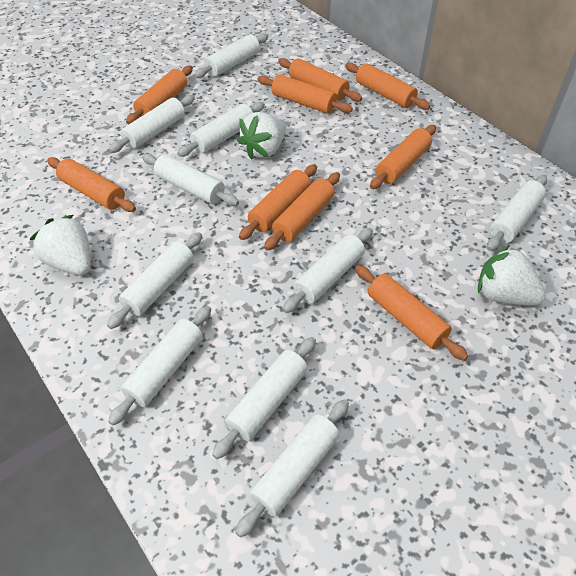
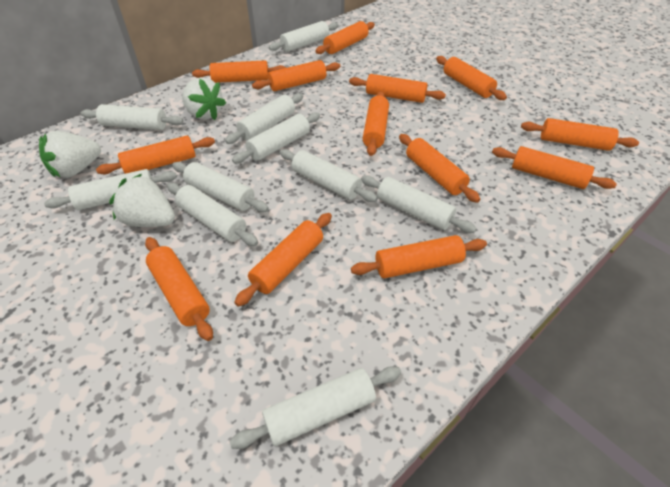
orange rolling pin: [47,157,136,212] [126,66,193,124] [239,164,317,240] [257,74,353,114] [264,172,340,251] [278,58,362,102] [345,63,430,110] [355,265,468,361] [370,125,436,189] = 9 -> [96,136,215,174] [145,237,213,341] [192,60,286,83] [234,213,332,307] [252,60,340,91] [315,21,375,54] [349,74,446,103] [351,235,487,278] [363,91,389,156] [399,134,480,203] [436,56,507,100] [492,146,617,189] [521,118,639,151] = 13

